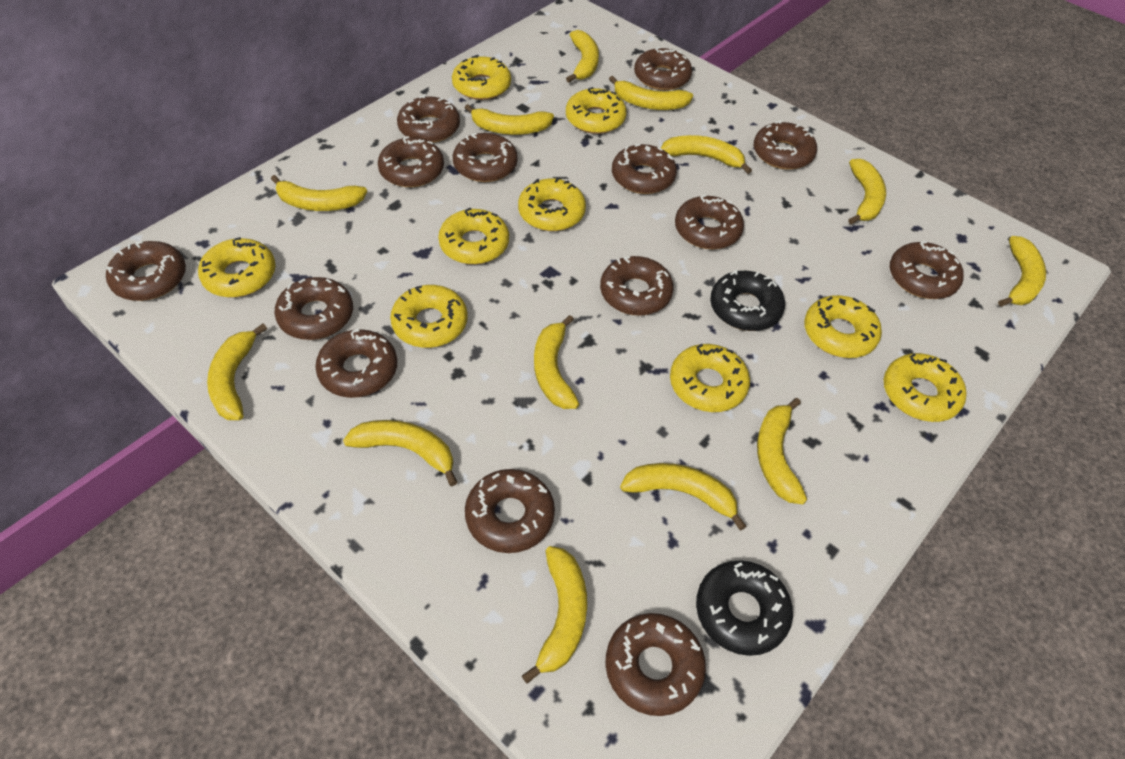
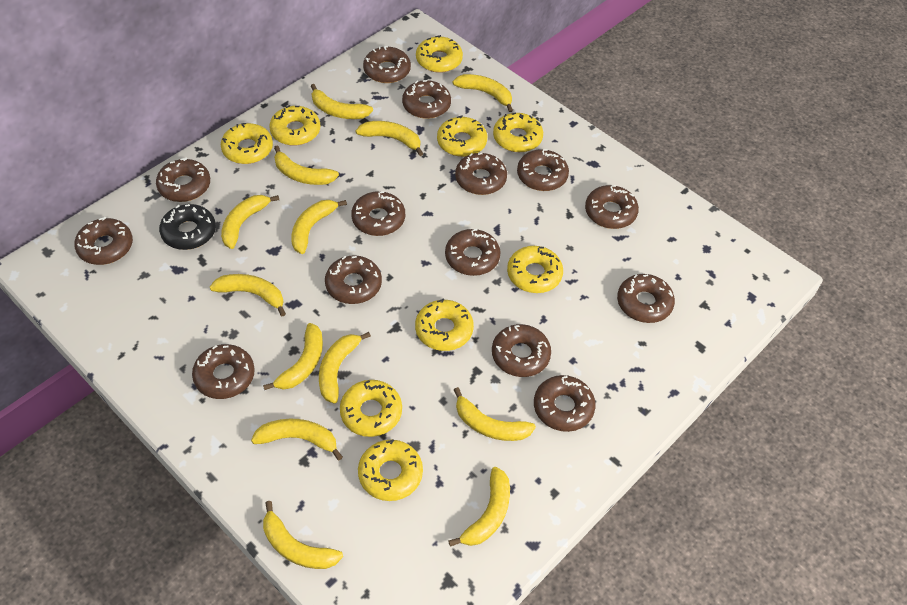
black donut: [696,560,793,656] [710,269,785,331] = 2 -> [159,204,216,250] = 1

